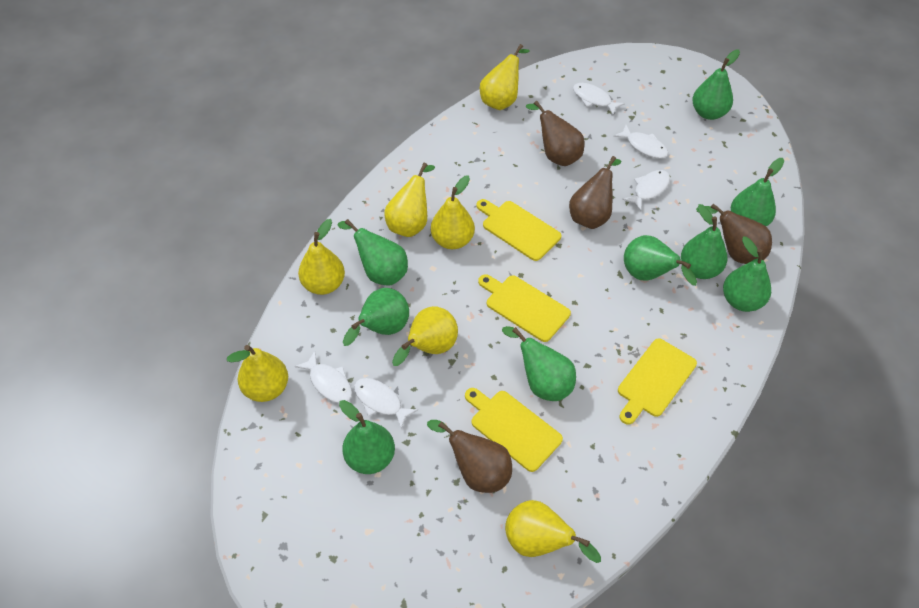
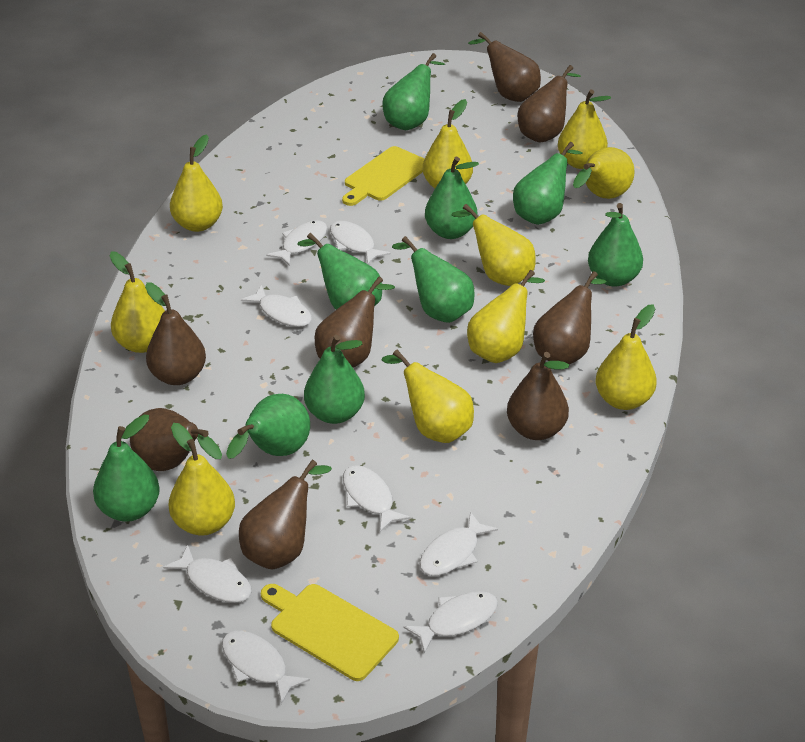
brown pear: [427,420,512,493] [526,101,584,166] [569,156,621,229] [696,204,772,264] = 4 -> [130,408,222,471] [145,282,206,385] [239,460,332,570] [315,277,395,367] [468,32,541,102] [507,352,569,440] [518,65,581,142] [533,271,606,364] = 8
white fish: [295,351,352,403] [354,378,418,429] [573,83,625,115] [613,125,668,159] [622,170,670,211] = 5 -> [163,545,252,603] [222,631,310,704] [241,285,312,327] [266,220,327,266] [330,221,391,264] [343,465,411,532] [403,591,498,654] [420,512,498,576] = 8
yellow cutting board: [465,388,563,472] [476,199,561,261] [478,274,571,342] [618,338,697,425] = 4 -> [261,584,399,681] [342,146,425,206] = 2
yellow pear: [227,345,288,402] [298,219,345,295] [384,163,435,237] [392,306,458,366] [431,175,475,249] [480,44,530,110] [505,500,601,563] = 7 -> [110,251,165,353] [169,423,235,536] [170,134,223,232] [382,350,474,443] [423,99,473,188] [452,204,536,286] [467,270,545,363] [558,89,611,169] [573,147,635,199] [596,304,657,410] = 10

